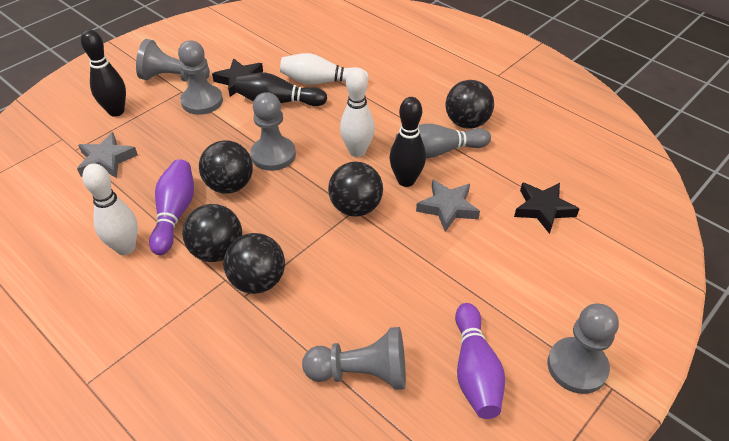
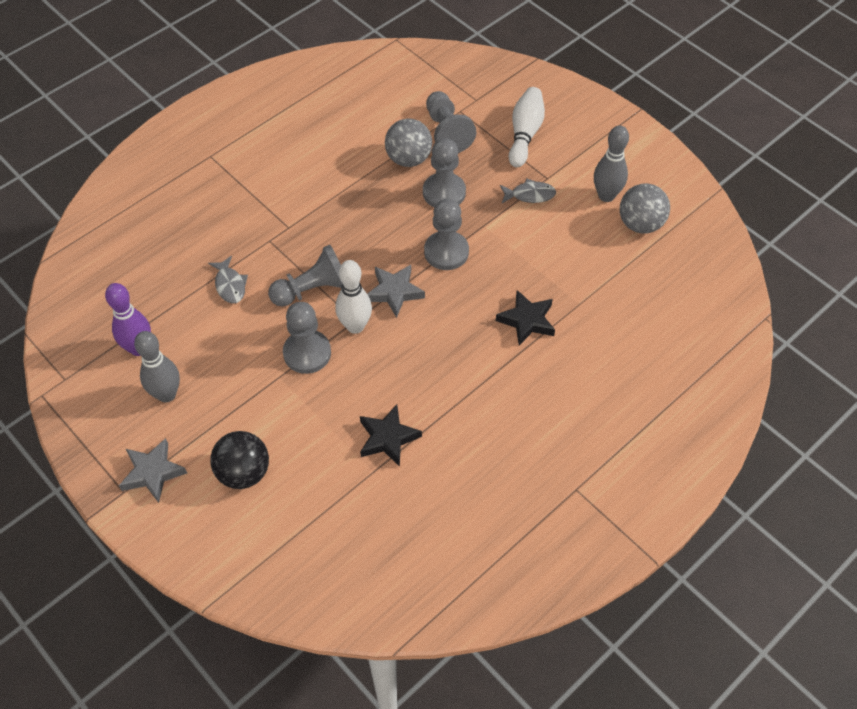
black ball: [182,204,242,262] [199,140,253,194] [224,233,285,294] [328,162,383,217] [446,80,494,129] = 5 -> [211,431,269,489] = 1
black bowling pin: [81,29,126,117] [235,73,327,106] [390,97,426,187] = 3 -> none = 0
grey ball: none = 0 -> [385,118,432,167] [620,183,670,234] = 2
grey bowling pin: [395,124,491,158] = 1 -> [134,331,180,403] [594,125,629,202] = 2
grey fish: none = 0 -> [208,256,248,304] [500,179,556,203] = 2
purple bowling pin: [149,159,194,255] [455,303,505,419] = 2 -> [105,283,151,356] = 1
white bowling pin: [82,164,138,255] [280,53,369,85] [340,68,375,157] = 3 -> [335,260,372,334] [509,87,545,167] = 2

